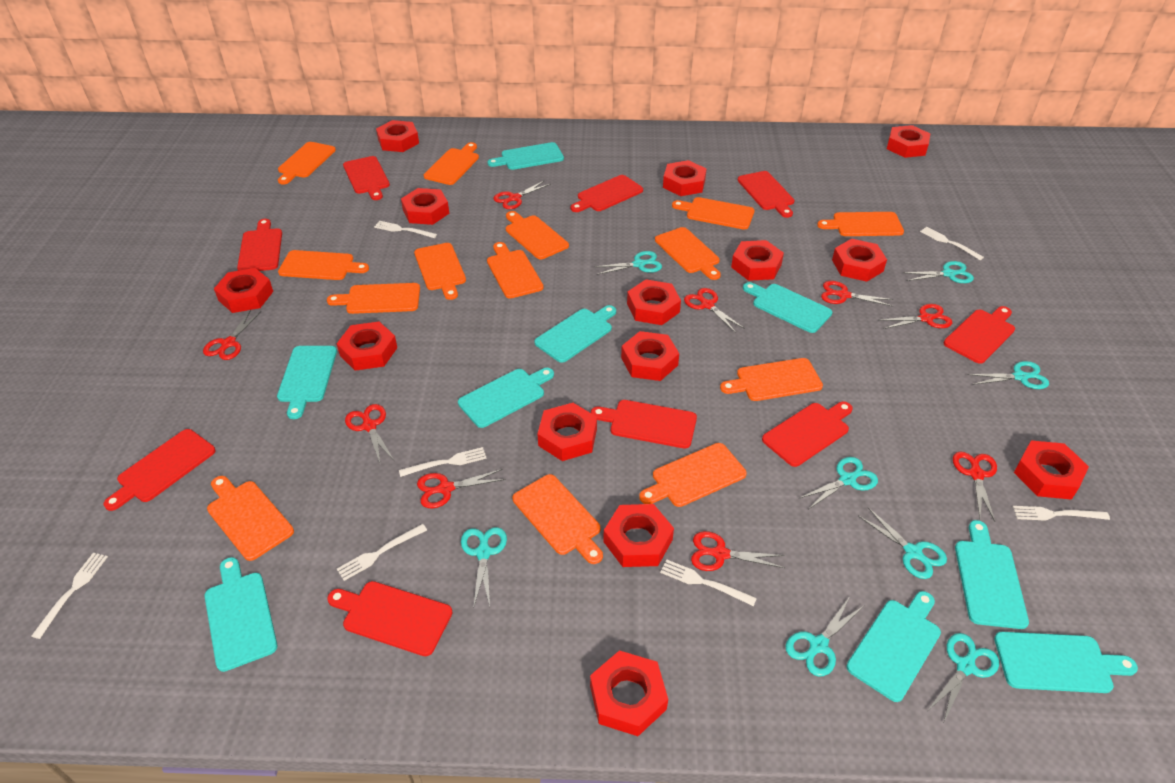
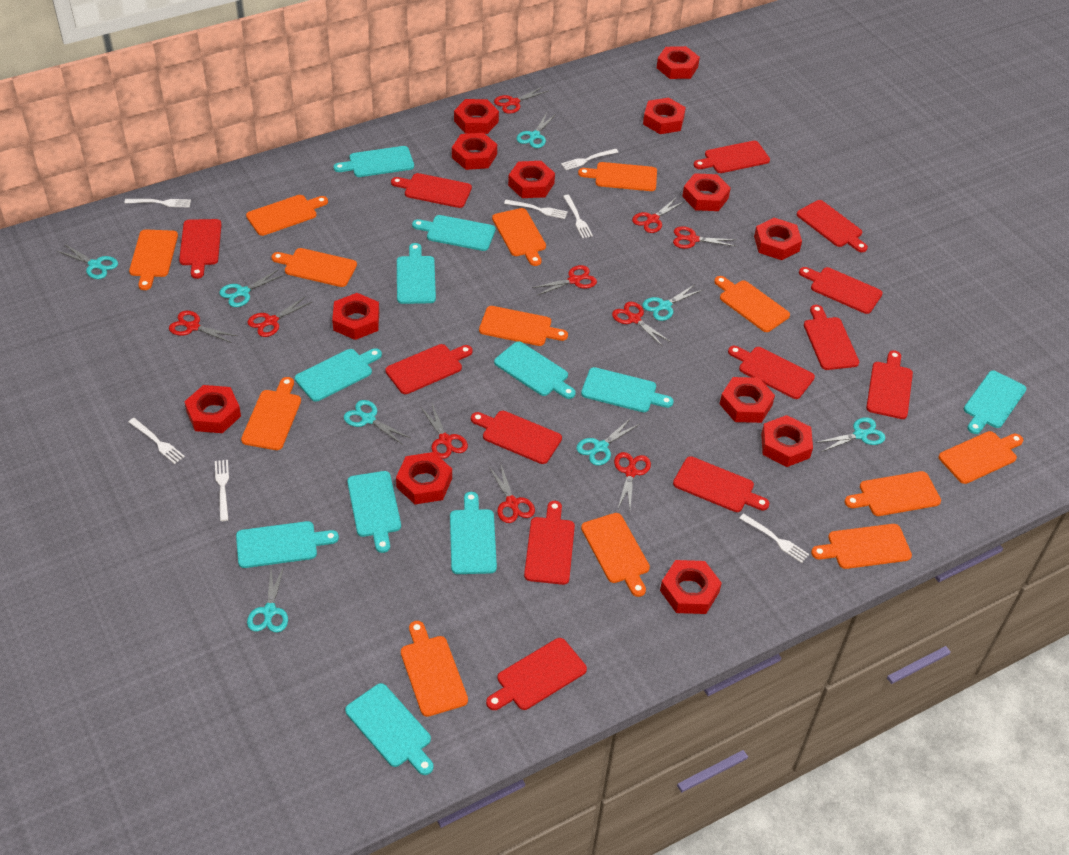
orange cutting board: [207,476,294,561] [278,142,336,185] [278,250,369,280] [327,283,420,314] [414,243,466,300] [424,142,479,185] [487,242,544,299] [506,211,569,259] [513,474,603,564] [639,443,747,507] [655,227,721,280] [672,197,754,230] [720,358,823,401] [817,212,904,236] = 14 -> [129,230,178,290] [241,377,301,450] [246,195,328,236] [272,248,357,287] [401,621,468,717] [479,306,568,346] [492,208,546,266] [578,162,657,191] [581,513,650,597] [714,276,790,332] [811,524,912,569] [845,471,941,516] [939,431,1023,484] = 13
red cutting board: [104,429,215,511] [237,219,282,271] [327,581,452,656] [343,156,390,200] [571,175,643,212] [591,400,697,449] [737,171,795,218] [762,402,853,467] [944,306,1015,364] = 9 -> [179,219,222,279] [385,344,472,394] [391,173,472,208] [471,411,562,464] [486,638,587,710] [524,501,575,585] [673,456,769,512] [694,141,770,173] [728,346,815,399] [797,200,868,252] [799,267,883,314] [804,305,859,370] [866,350,913,419] = 13
red nut: [214,268,273,313] [336,322,397,371] [376,120,419,152] [401,188,449,225] [538,403,597,461] [590,650,668,736] [603,504,674,567] [621,331,679,381] [627,279,681,325] [663,160,707,196] [731,240,784,281] [832,239,887,282] [887,125,931,158] [1014,440,1089,500] = 14 -> [184,385,241,433] [332,293,379,340] [396,452,452,505] [452,133,497,170] [454,99,499,134] [508,161,555,198] [643,98,686,134] [657,46,700,79] [660,560,722,614] [682,173,731,211] [720,377,775,423] [754,218,802,260] [761,415,813,467] = 13
red scissors: [203,310,261,360] [345,404,394,465] [417,469,506,508] [493,180,551,209] [684,288,745,333] [691,531,785,571] [821,281,894,307] [880,304,952,329] [953,451,997,522] = 9 -> [169,311,237,343] [247,296,312,337] [421,404,468,459] [489,462,535,523] [494,87,548,114] [532,265,597,296] [612,302,671,347] [614,452,651,508] [632,197,685,233] [673,226,736,249] = 10
turquoise cutting board: [204,557,277,672] [277,346,337,419] [458,368,554,428] [487,142,564,170] [534,305,616,363] [743,282,832,333] [847,591,941,702] [955,520,1029,629] [994,632,1138,693] = 9 -> [236,521,339,568] [295,348,382,402] [334,146,414,177] [345,683,434,775] [347,471,401,553] [397,243,436,304] [412,215,495,251] [450,492,497,574] [494,341,576,399] [581,367,673,412] [964,371,1026,434] = 11

